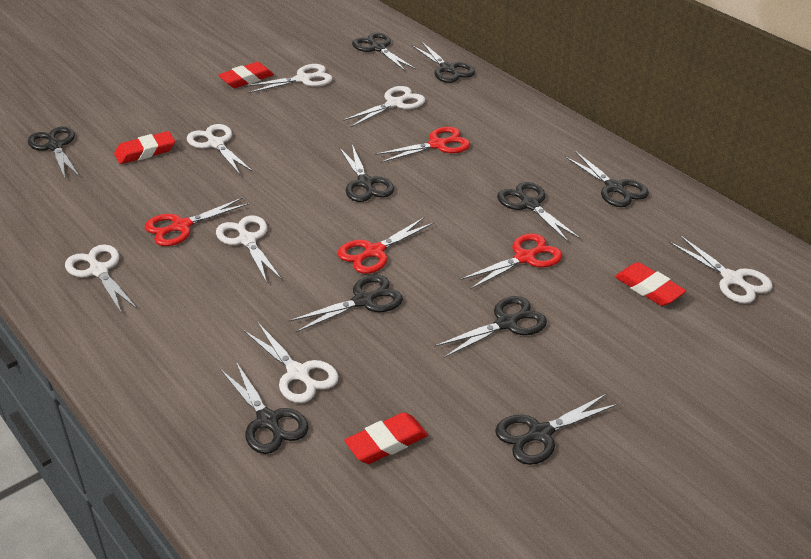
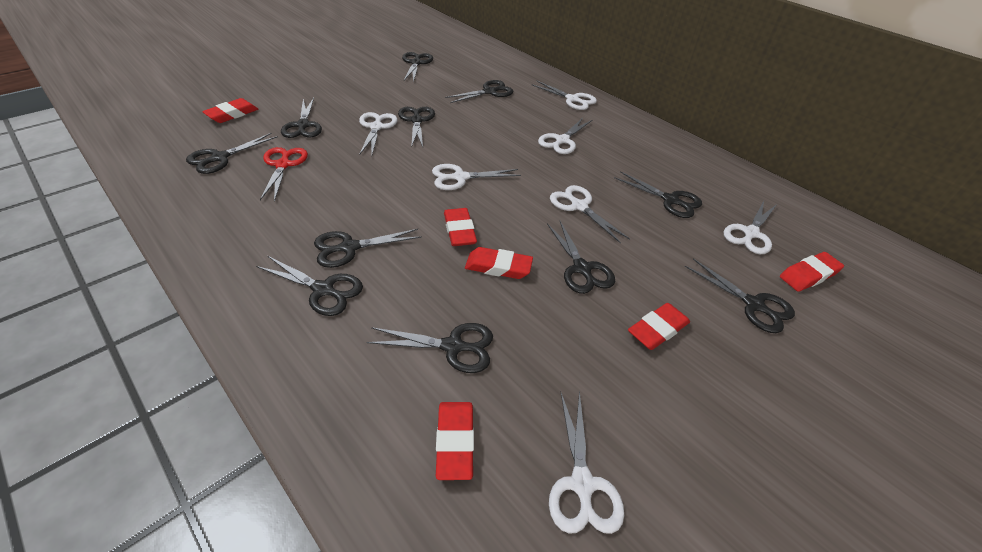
black scissors: [28,126,79,178] [220,362,309,454] [288,275,403,332] [339,144,394,202] [352,33,416,72] [412,42,475,83] [434,296,547,358] [495,394,618,465] [497,182,581,243] [565,151,649,207] = 10 -> [186,133,278,174] [256,256,363,316] [281,98,322,138] [314,229,422,268] [367,323,493,373] [398,107,435,148] [402,52,433,83] [445,80,514,103] [547,221,615,294] [614,171,702,218] [685,258,795,333] = 11
red eraser: [114,131,175,164] [218,62,274,88] [344,412,428,464] [615,262,686,306] = 4 -> [202,98,258,123] [436,402,474,480] [444,208,477,246] [465,247,533,279] [628,303,690,350] [780,252,844,292] = 6
red scissors: [145,197,249,246] [338,217,435,274] [375,127,470,163] [461,233,563,289] = 4 -> [260,147,308,202] = 1

